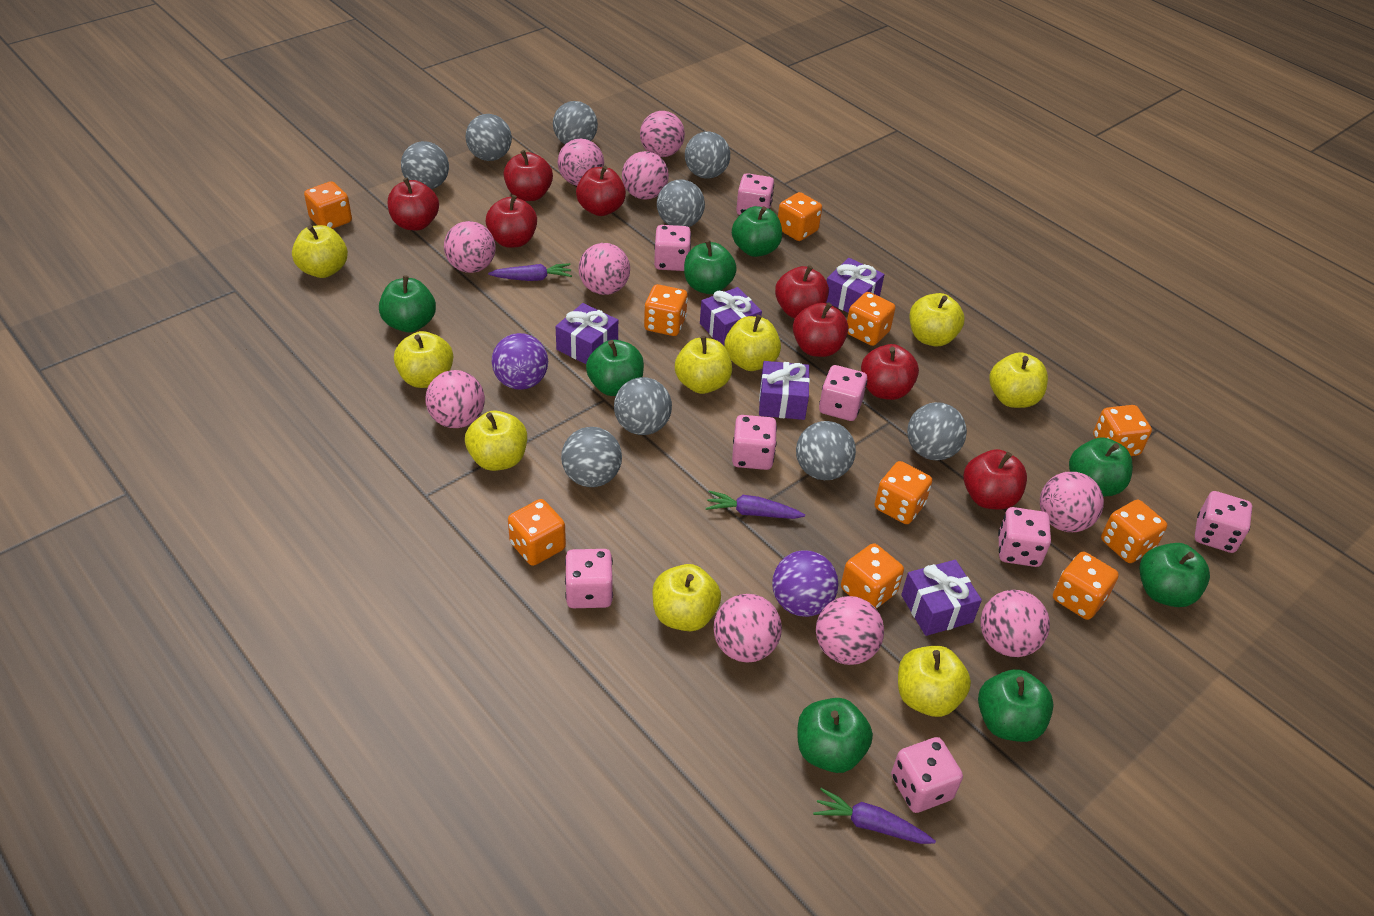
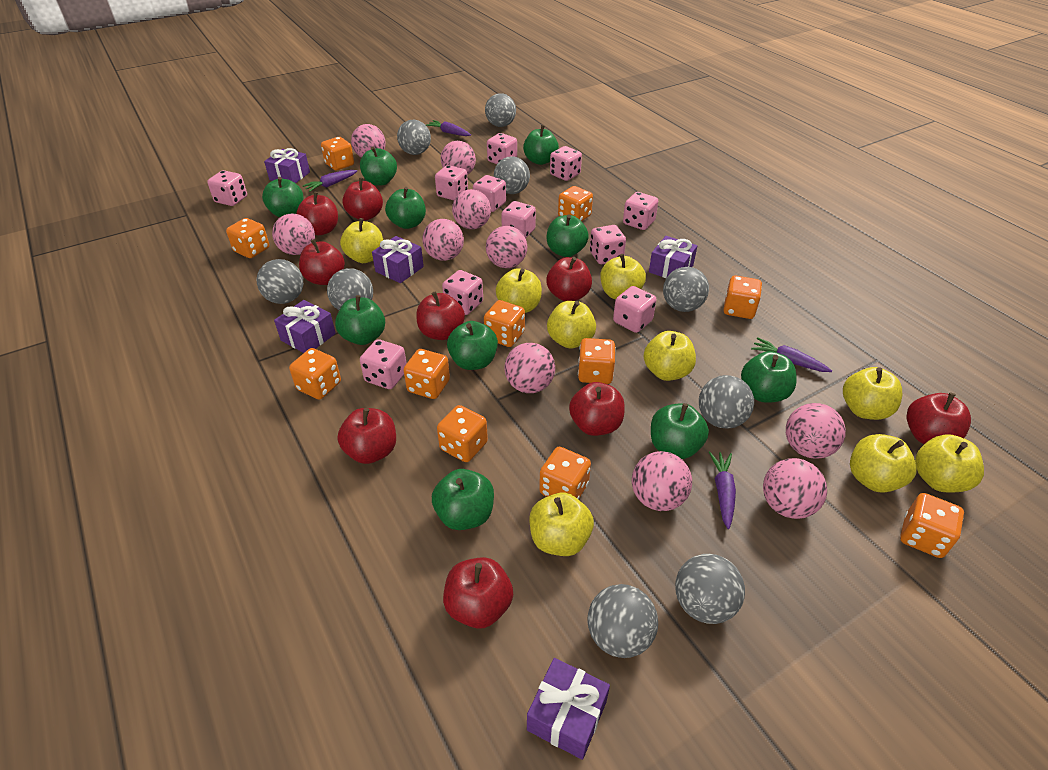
green apple: [379,275,436,333] [586,340,644,396] [684,240,737,294] [732,206,782,257] [797,698,873,773] [978,669,1054,742] [1069,437,1133,497] [1139,543,1210,607] = 8 -> [262,177,303,217] [335,295,385,345] [360,146,397,186] [385,187,426,229] [432,469,494,530] [447,321,498,370] [523,125,559,165] [547,214,589,257] [651,403,709,459] [741,351,797,403] = 10
orange dice: [304,181,352,229] [508,499,566,566] [644,284,688,336] [778,192,822,241] [841,543,904,609] [847,292,895,346] [874,461,932,524] [1053,552,1119,620] [1093,405,1152,456] [1101,499,1167,563] = 10 -> [226,218,270,258] [289,348,341,400] [321,137,354,171] [403,349,450,399] [437,405,488,462] [484,300,525,347] [539,447,591,500] [558,186,593,221] [578,338,616,384] [723,275,762,319] [900,493,964,558] = 11
pink dice: [565,549,613,608] [654,225,691,271] [732,415,777,470] [736,173,774,215] [819,365,867,421] [891,737,963,813] [998,507,1051,567] [1195,491,1252,553] = 8 -> [207,170,247,206] [360,339,407,389] [435,165,468,200] [442,270,483,315] [473,175,506,212] [487,133,517,164] [501,201,536,239] [550,146,582,181] [590,225,626,264] [613,286,656,333] [623,192,658,230] = 11
purple ball: [492,333,548,390] [772,550,838,617] = 2 -> none = 0
purple carrot: [488,263,572,281] [706,491,805,519] [813,788,936,844] = 3 -> [303,170,358,192] [426,120,471,136] [709,451,736,529] [751,337,832,372] = 4
red apple: [388,178,439,230] [486,195,537,248] [504,150,553,201] [576,166,626,216] [775,265,829,318] [793,302,848,357] [861,344,919,400] [964,449,1027,509] = 8 -> [296,192,338,235] [299,239,345,285] [337,408,396,464] [342,178,383,220] [417,291,465,340] [443,557,513,629] [546,257,592,301] [569,382,625,436] [906,393,971,444] = 9

